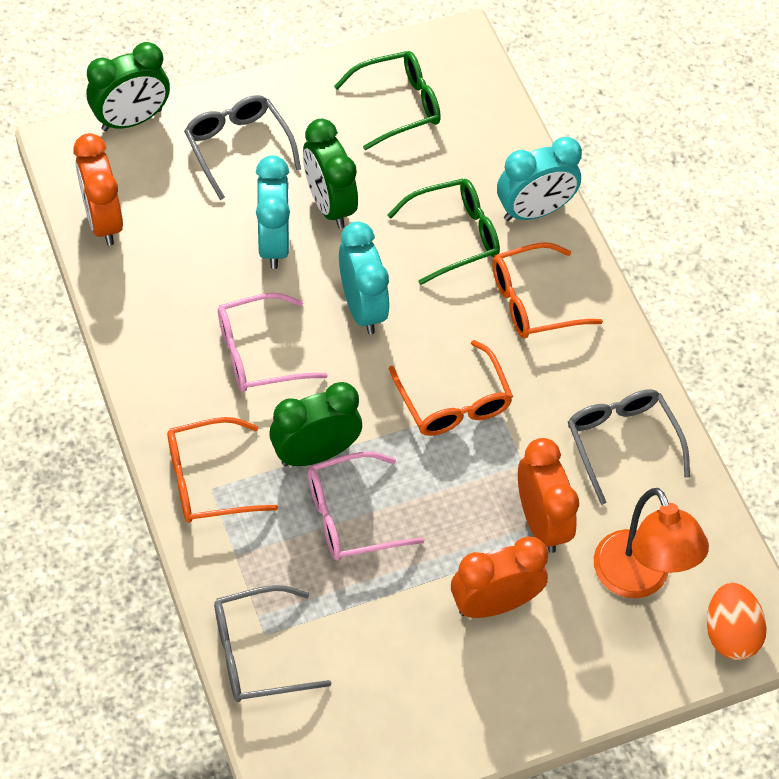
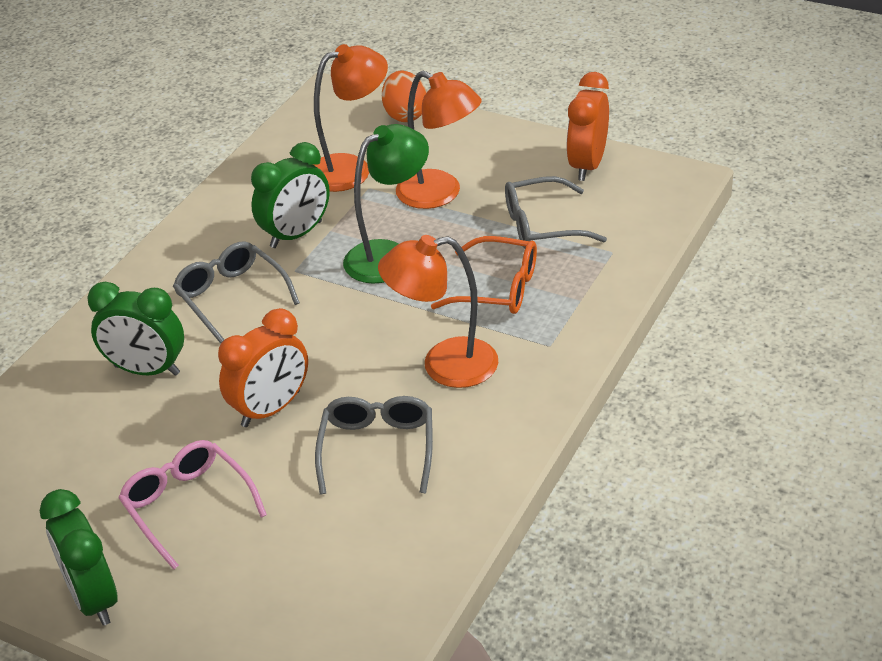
green glasses: [334,51,441,150] [387,178,500,285] = 2 -> none = 0
green lamp: none = 0 -> [343,124,429,284] = 1
orange clock: [74,133,123,246] [451,537,548,618] [518,438,579,553] = 3 -> [218,308,308,427] [566,72,609,181] = 2
orange glasses: [167,417,278,523] [389,340,513,436] [492,242,603,338] = 3 -> [431,236,537,314] = 1
orange lamp: [594,488,709,598] = 1 -> [313,44,388,192] [378,235,498,388] [396,71,482,209] = 3
pink glasses: [218,293,328,392] [308,452,425,561] = 2 -> [118,440,267,570] = 1
turquoise clock: [256,155,290,269] [339,221,389,334] [497,137,582,221] = 3 -> none = 0

